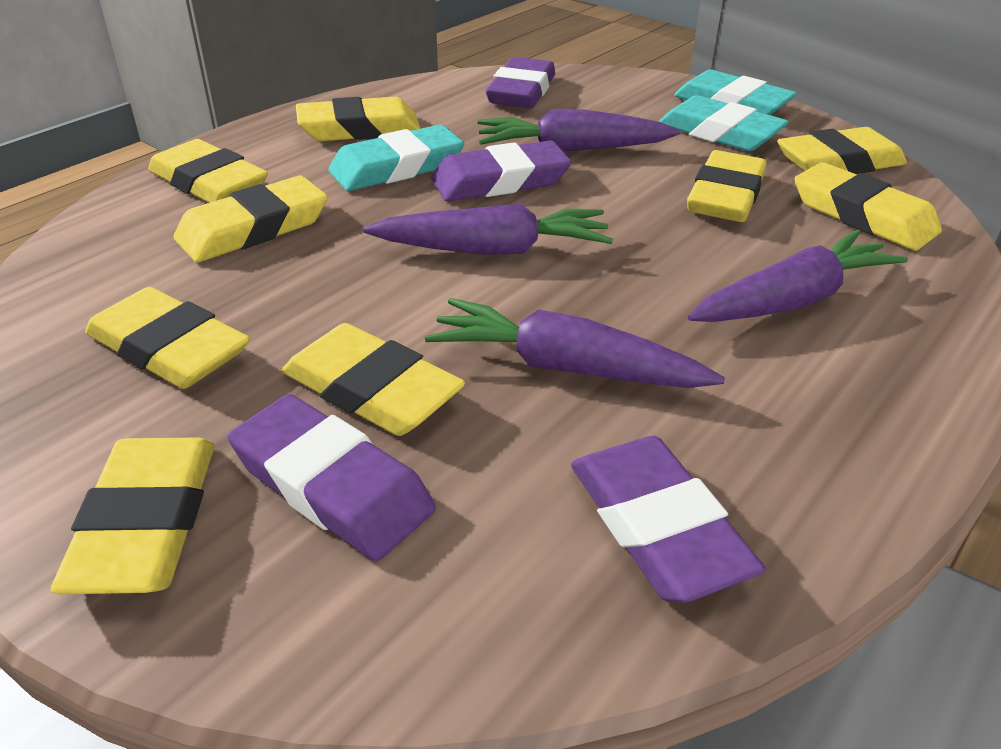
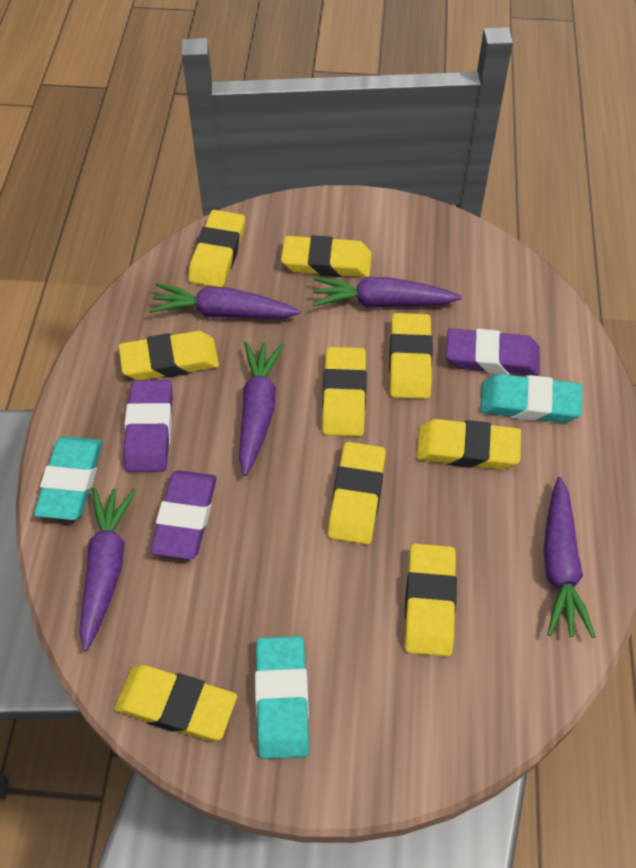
purple carrot: [363,204,613,255] [425,298,725,388] [478,109,681,151] [688,230,908,322] = 4 -> [79,488,136,651] [149,283,300,318] [239,341,284,476] [312,277,462,308] [543,477,596,638] = 5
purple eraser: [228,394,436,561] [431,140,572,201] [486,57,555,108] [571,436,766,603] = 4 -> [123,380,173,472] [150,470,217,559] [446,328,540,376] = 3

